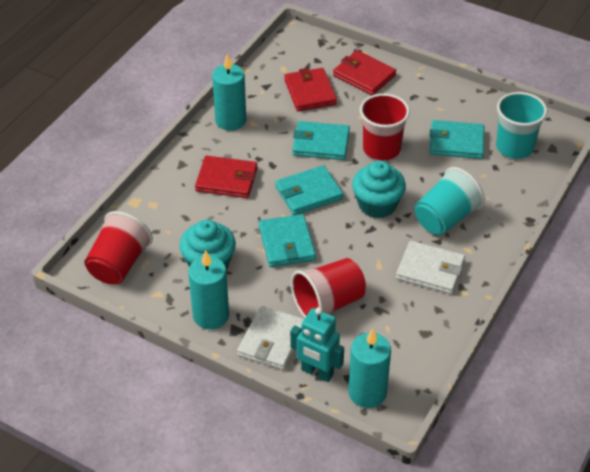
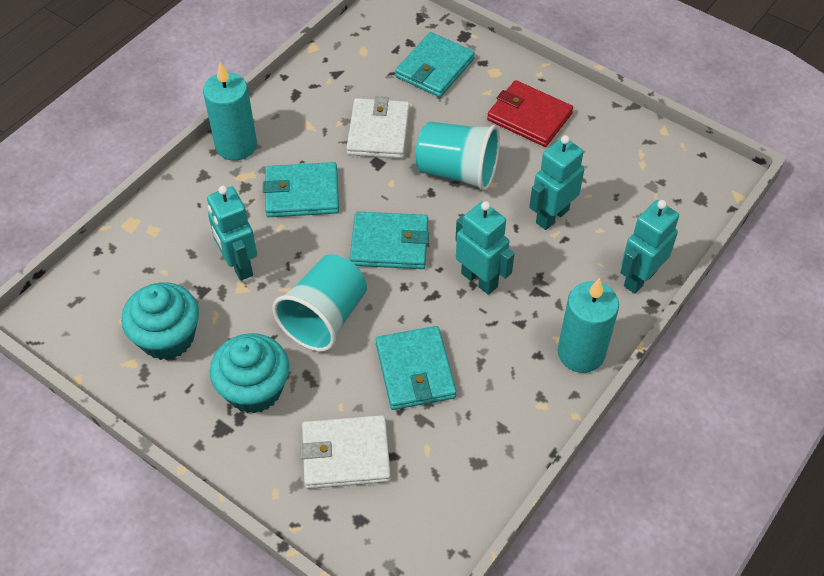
red cup: [84,211,153,284] [291,258,366,318] [360,93,410,160] = 3 -> none = 0
red wallet: [195,156,257,198] [284,68,337,111] [333,50,396,95] = 3 -> [487,80,573,147] = 1
turquoise candle: [188,250,229,330] [212,54,246,131] [348,328,391,408] = 3 -> [203,62,257,161] [558,278,619,373] = 2
turquoise robot: [290,307,344,382] = 1 -> [207,186,257,281] [455,201,514,295] [529,135,584,230] [620,200,679,294] = 4

